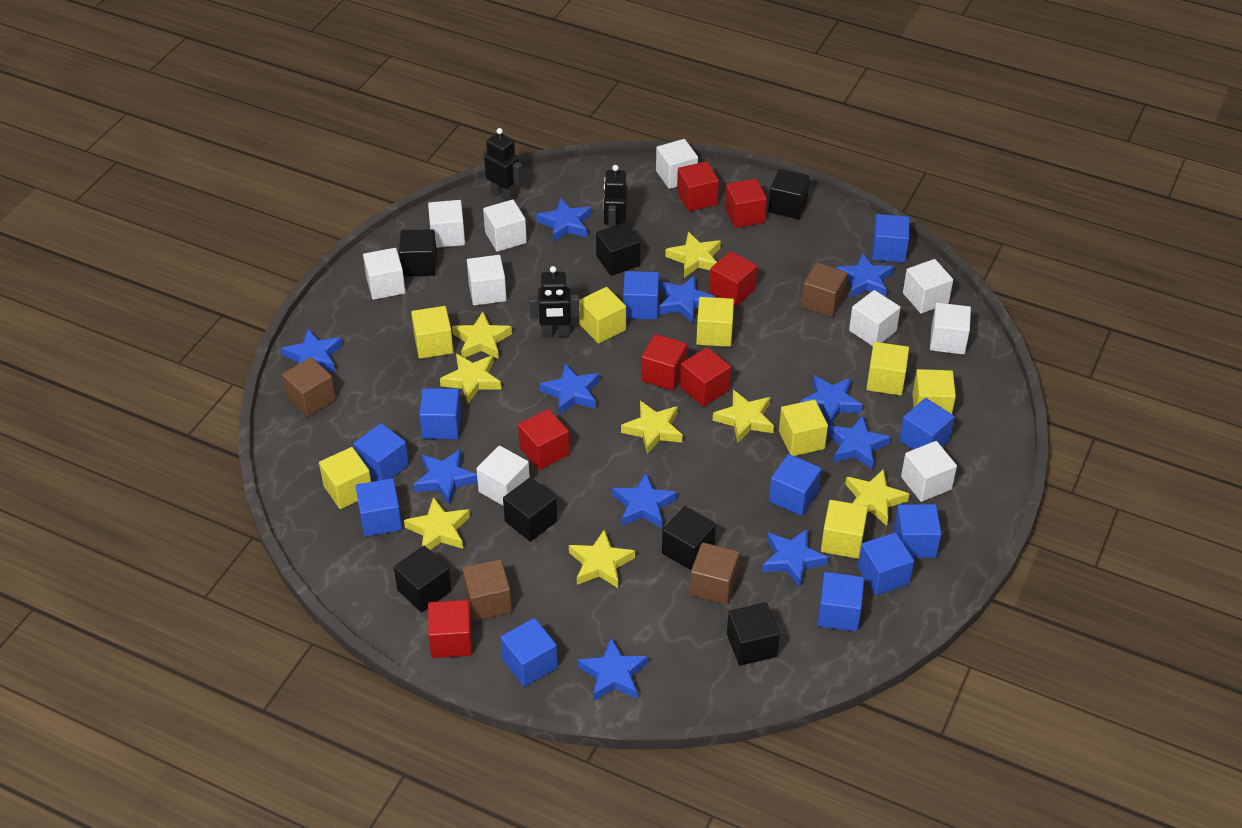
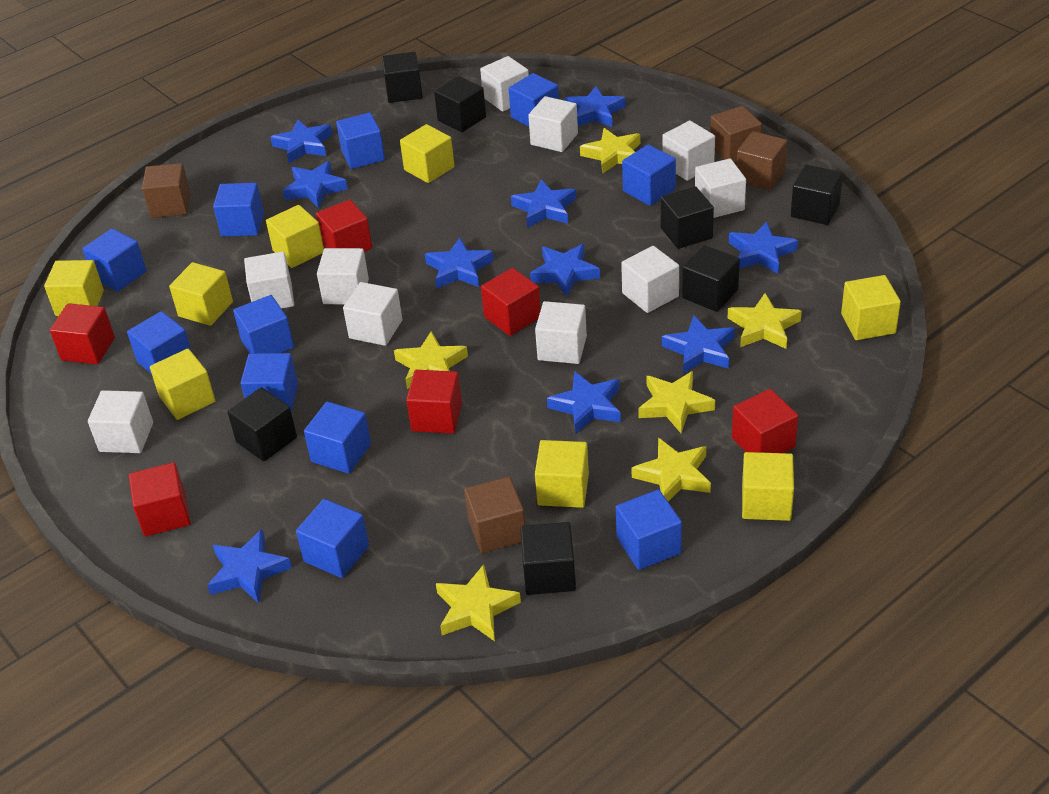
black robot: [484,128,523,201] [529,266,580,337] [603,165,627,227] = 3 -> none = 0
blue star: [281,328,342,372] [414,449,478,505] [536,198,591,242] [540,364,600,415] [578,637,648,701] [612,473,677,528] [659,276,715,324] [762,528,829,588] [800,375,863,426] [827,415,891,470] [836,253,894,298] = 11 -> [207,530,292,603] [270,119,332,163] [283,161,348,208] [425,237,494,289] [511,179,576,228] [530,244,600,297] [547,371,621,434] [565,86,626,127] [662,315,735,374] [729,222,798,274] = 10
red cube: [428,600,472,658] [518,409,569,470] [641,334,687,390] [677,161,719,211] [680,347,731,407] [709,251,757,307] [725,178,767,228] = 7 -> [50,303,115,364] [129,462,191,537] [316,199,372,252] [406,370,462,434] [481,268,541,336] [732,389,798,453] = 6
yellow star: [404,497,470,550] [440,354,501,404] [452,312,512,359] [569,529,635,588] [621,401,683,454] [665,232,721,277] [713,390,774,443] [845,469,909,526] = 8 -> [394,331,468,389] [436,564,521,641] [580,128,640,174] [632,438,711,502] [638,371,715,433] [728,293,802,349] = 6

